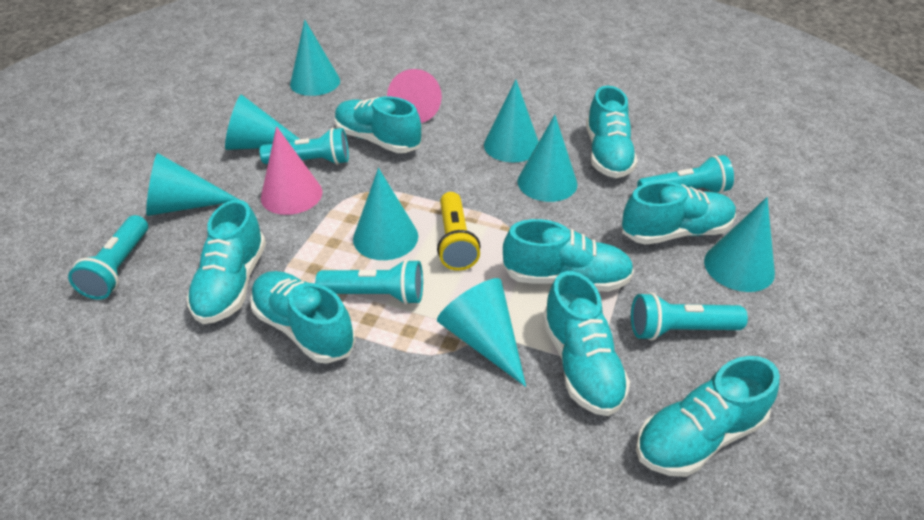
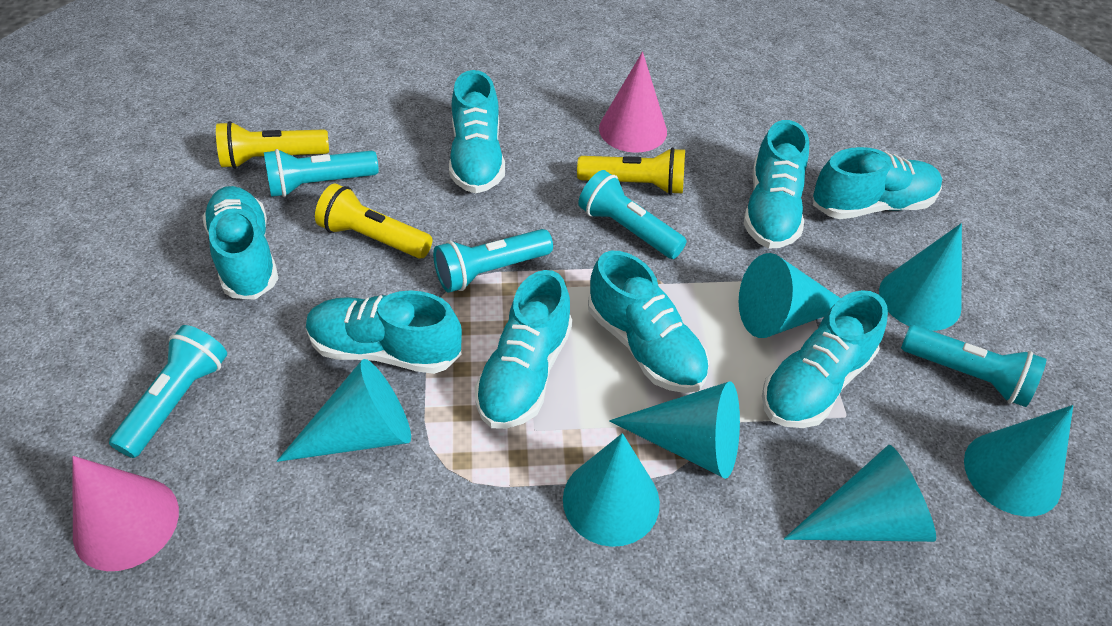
turquoise cone: [146,153,239,216] [225,94,299,150] [290,19,340,96] [353,168,418,260] [437,278,526,387] [484,79,539,163] [518,115,578,202] [704,197,775,292] = 8 -> [277,359,411,462] [563,433,660,547] [609,382,740,479] [739,253,841,338] [784,445,936,542] [879,223,962,331] [964,405,1073,517] = 7
yellow flashlight: [437,192,480,271] = 1 -> [216,121,329,169] [315,183,432,259] [577,147,685,195] = 3

